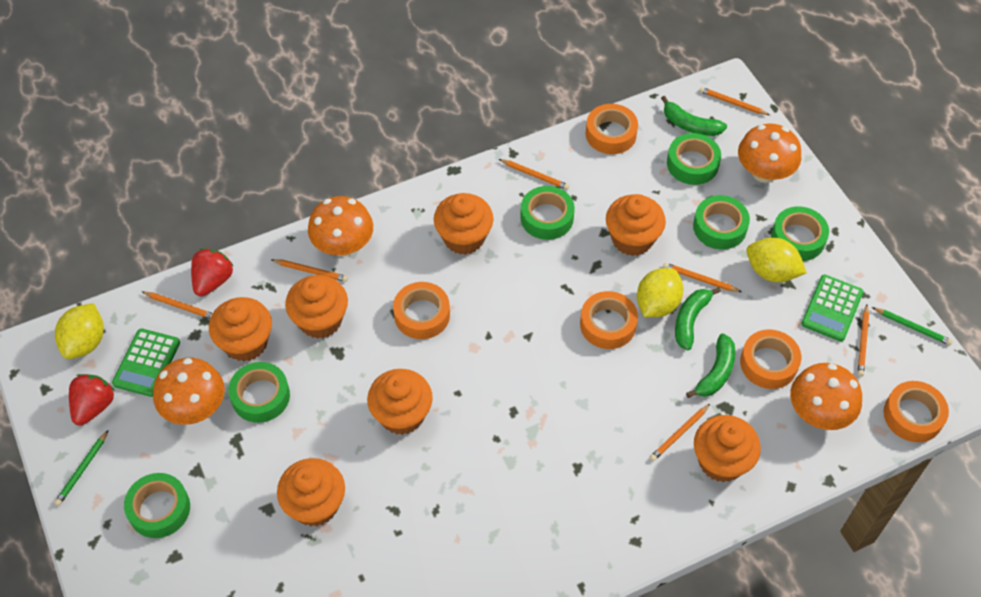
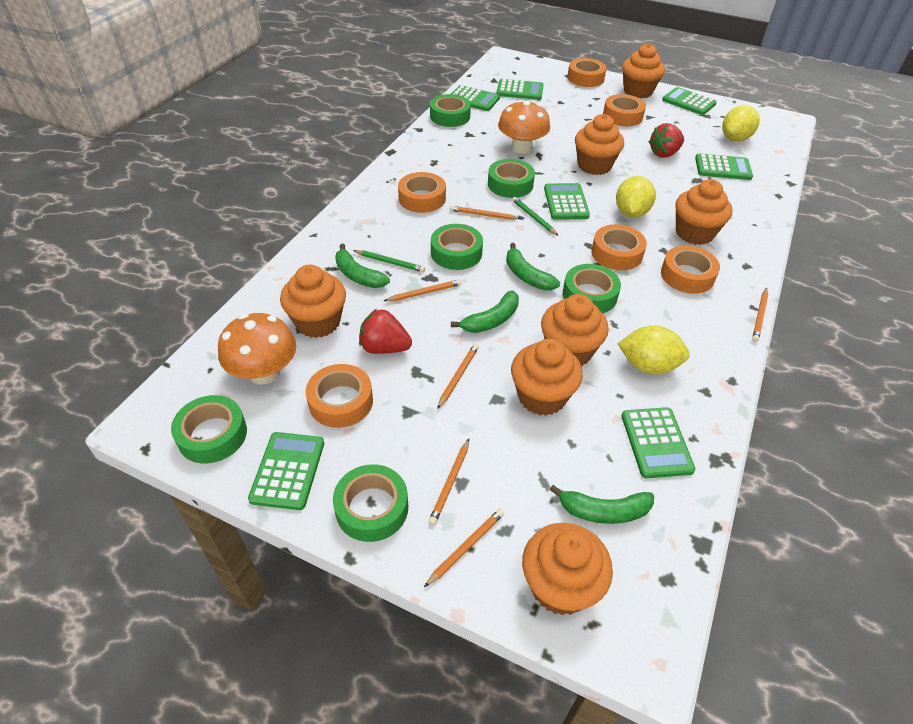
green banana: [661,96,727,136] [675,287,721,350] [686,333,735,398] = 3 -> [335,244,390,288] [451,290,519,333] [506,243,560,290] [550,485,654,524] = 4
green calculator: [112,329,180,397] [801,274,864,342] = 2 -> [248,432,324,510] [451,85,500,111] [496,79,544,100] [544,183,590,220] [621,407,695,478] [662,87,717,115] [695,153,753,180] = 7
orange mushroom: [153,358,225,425] [308,196,373,257] [738,124,801,183] [790,363,862,430] = 4 -> [218,313,296,385] [498,100,550,154] = 2
orange pencil: [142,291,213,319] [272,259,348,282] [499,159,569,190] [650,404,710,461] [663,263,742,292] [699,87,770,115] [857,304,869,376] = 7 -> [384,279,462,301] [424,509,504,587] [429,439,469,525] [437,344,479,409] [450,205,521,220] [752,288,768,342] = 6
orange tape: [393,282,450,339] [580,291,638,349] [586,104,638,154] [740,329,801,389] [884,381,949,442] = 5 -> [306,364,373,428] [398,172,446,213] [567,58,607,87] [591,224,647,270] [603,94,646,126] [661,245,720,294] = 6

